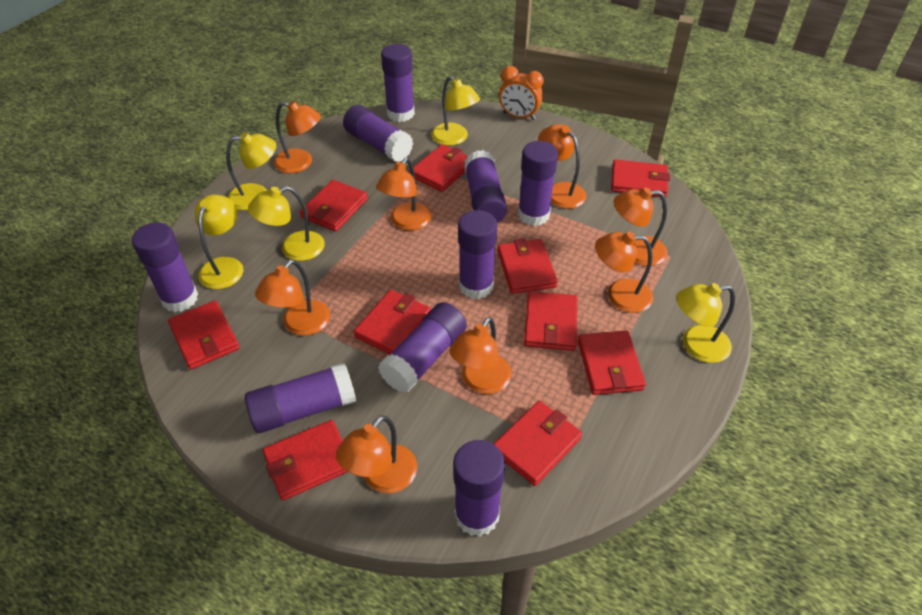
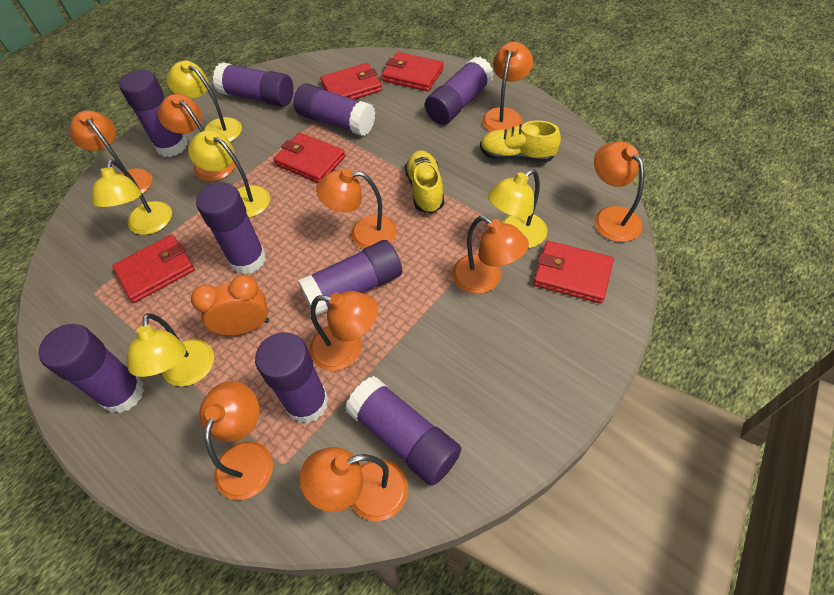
orange lamp: [255,259,330,336] [274,101,321,173] [336,415,417,493] [376,158,432,230] [449,317,512,394] [538,124,587,209] [595,232,653,313] [613,187,668,266] = 8 -> [69,110,153,194] [158,94,235,181] [199,381,273,500] [299,447,408,521] [309,291,378,371] [316,169,397,249] [452,216,529,294] [482,42,533,132] [594,141,644,242] = 9
red wallet: [168,300,240,370] [262,420,347,500] [300,180,368,231] [354,290,431,355] [410,144,467,192] [494,401,582,486] [497,238,558,294] [524,291,577,351] [578,330,646,395] [611,160,670,197] = 10 -> [112,235,195,303] [273,133,346,183] [320,63,382,99] [382,52,444,91] [533,241,614,304] = 5
yellow shoe: none = 0 -> [405,151,444,213] [480,121,561,162] = 2

